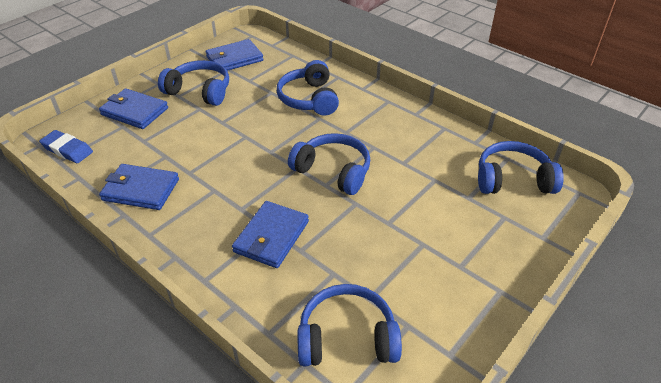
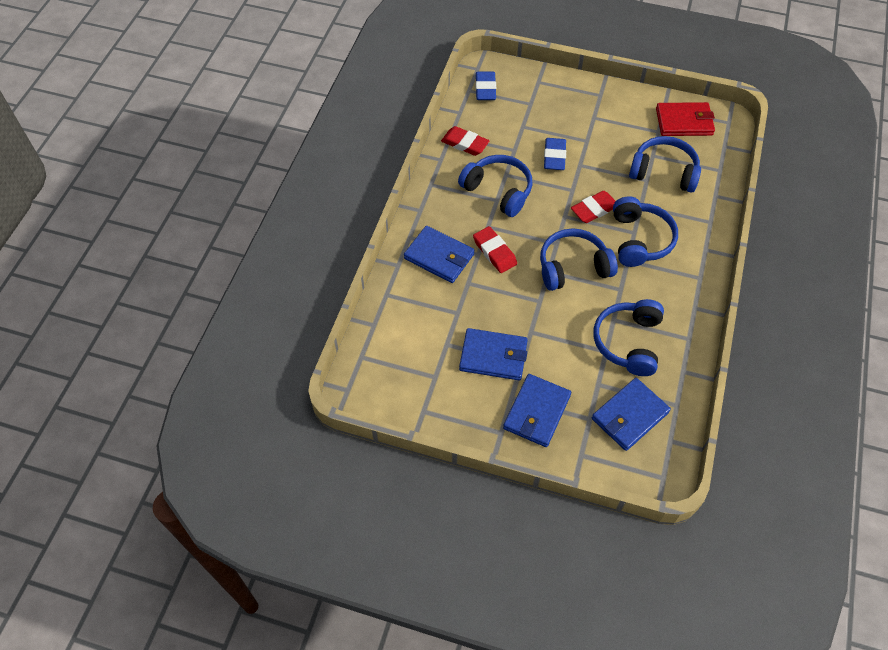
blue eraser: [39,130,93,163] = 1 -> [475,72,496,100] [544,138,566,170] = 2
red eraser: none = 0 -> [441,126,489,156] [473,226,517,273] [571,191,616,223] = 3
red wallet: none = 0 -> [656,102,715,136] = 1

